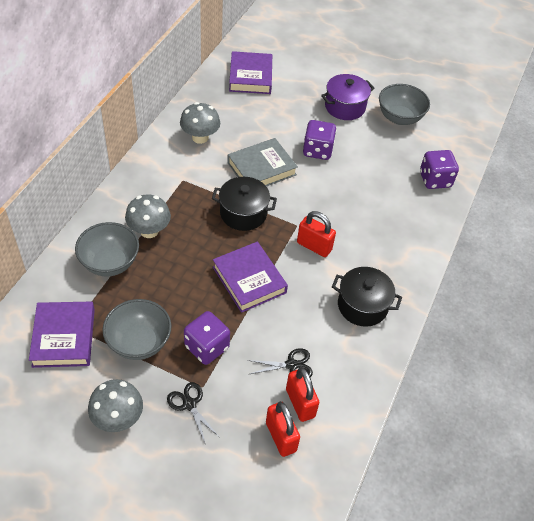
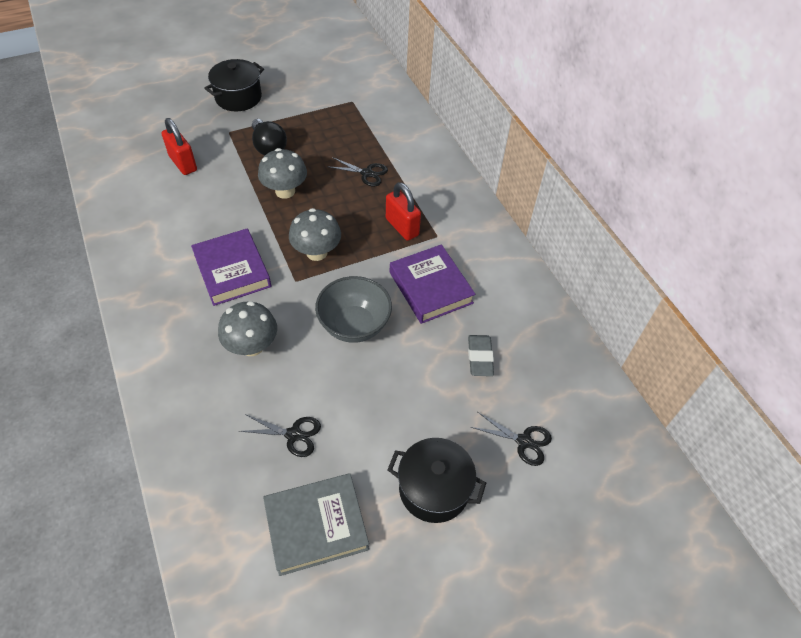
black light bulb: none = 0 -> [252,119,287,155] = 1
black scissors: [167,382,219,445] [247,348,313,377] = 2 -> [239,414,321,457] [329,157,388,187] [471,412,552,466] = 3
grey bowl: [75,222,139,277] [103,299,171,360] [379,84,430,125] = 3 -> [315,276,392,343] = 1
grey eraser: none = 0 -> [468,335,494,376] = 1
purple book: [29,302,95,368] [213,242,288,313] [229,51,272,94] = 3 -> [191,228,271,306] [390,244,476,324] = 2
purple dice: [184,311,230,365] [303,120,336,160] [420,150,459,189] = 3 -> none = 0
purple pot: [321,74,375,120] = 1 -> none = 0
red padlock: [266,402,300,457] [286,367,320,422] [297,211,336,257] = 3 -> [161,118,197,175] [386,182,421,241] = 2

